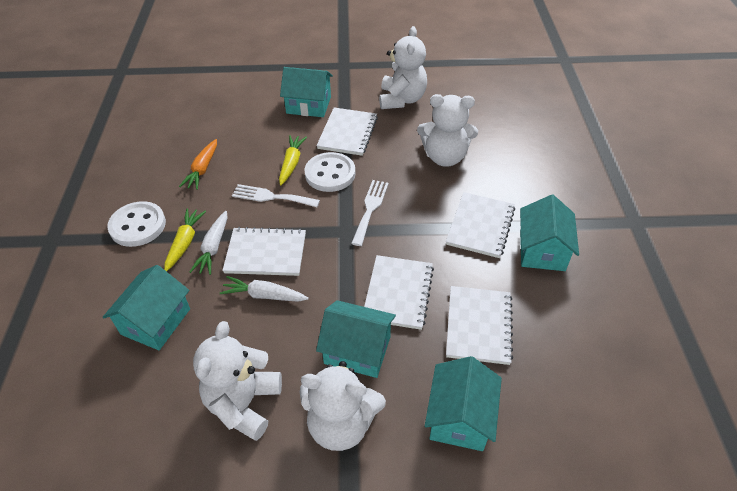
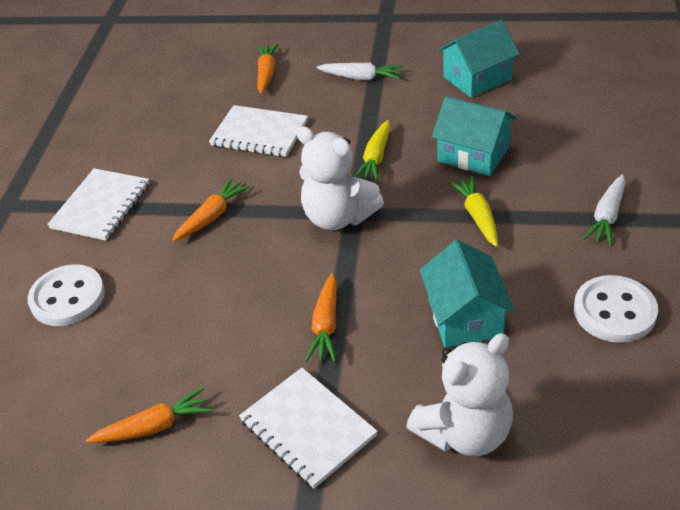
orange carrot: [179,139,217,190] = 1 -> [86,387,212,443] [172,178,250,242] [257,44,279,94] [305,273,337,362] = 4
turquoise house: [103,265,190,350] [280,67,333,117] [316,300,396,378] [425,356,502,451] [520,195,579,271] = 5 -> [420,240,514,348] [432,96,516,176] [438,20,520,98] = 3
white fork: [232,184,320,207] [351,180,389,246] = 2 -> none = 0
white notebook: [222,227,306,276] [316,107,378,156] [364,255,434,330] [446,192,515,258] [446,286,513,365] = 5 -> [47,168,150,241] [209,105,308,157] [239,368,378,489] = 3
white teddy bear: [193,321,282,441] [300,361,386,451] [379,26,427,109] [417,94,478,167] = 4 -> [297,126,384,230] [406,333,513,456] = 2

